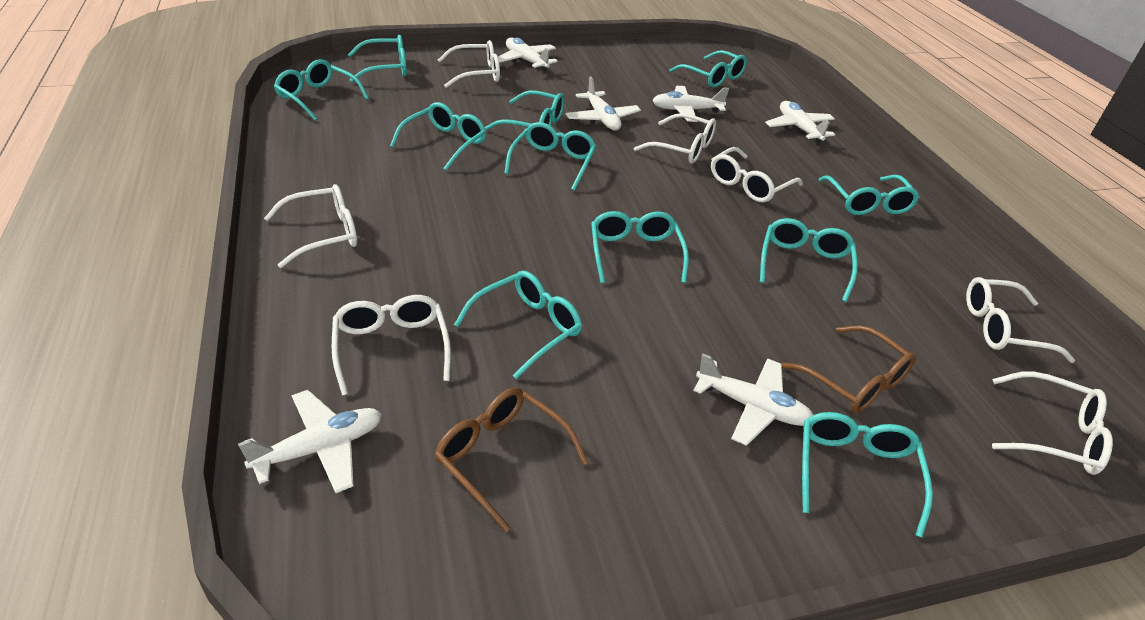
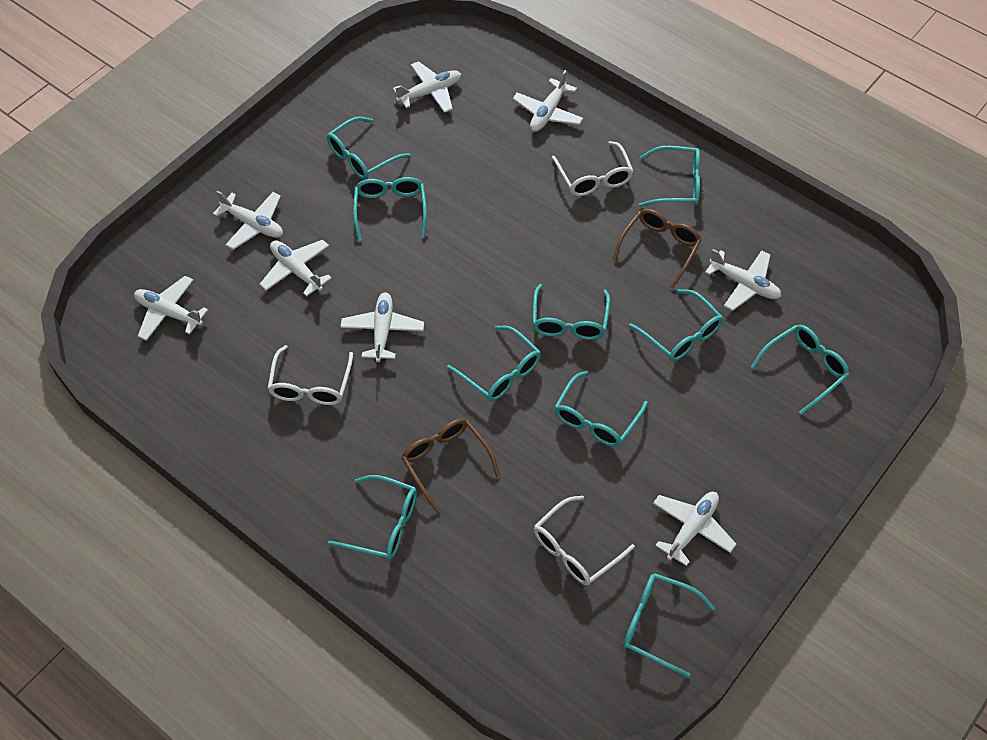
turquoise glasses: [274,59,369,121] [348,35,407,82] [390,102,486,171] [454,270,582,379] [485,90,564,130] [504,122,596,191] [591,211,689,283] [669,50,747,88] [760,218,858,302] [802,412,933,537] [818,175,920,215] = 11 -> [327,116,411,180] [328,475,417,560] [353,177,427,241] [447,326,541,401] [532,284,610,340] [554,371,648,447] [623,573,715,678] [629,289,723,361] [639,146,700,207] [751,325,849,415] = 10
white glasses: [264,184,357,268] [332,295,451,396] [438,40,500,88] [634,113,716,164] [711,147,803,202] [966,277,1075,363] [992,372,1113,475] = 7 -> [267,345,353,405] [534,496,635,585] [552,141,634,196] = 3
white plane: [238,390,382,493] [498,38,558,72] [566,76,641,131] [652,86,729,122] [693,354,813,446] [765,101,835,144] = 6 -> [134,276,208,341] [213,191,283,250] [260,240,332,297] [340,292,424,362] [393,61,461,113] [513,70,583,132] [653,492,737,566] [705,249,781,311] = 8

